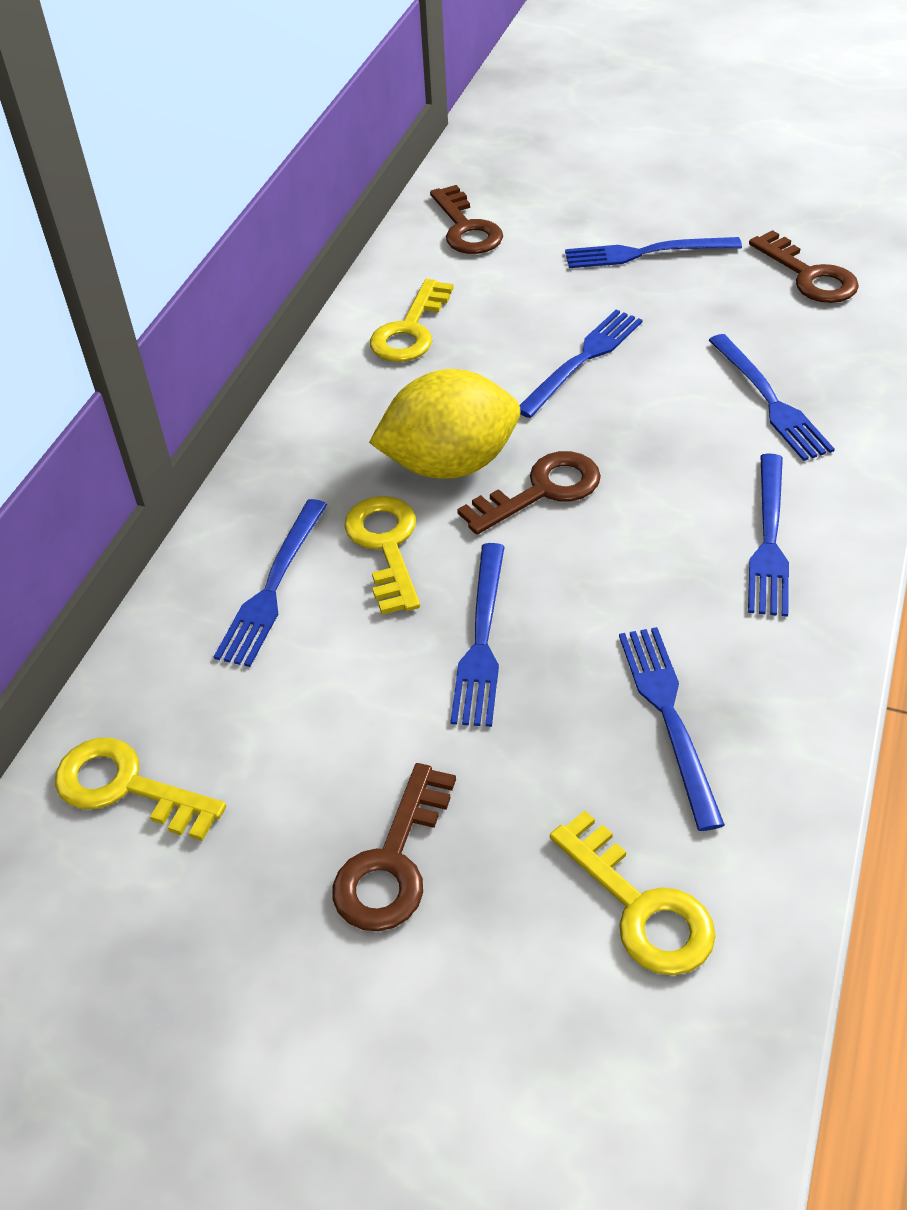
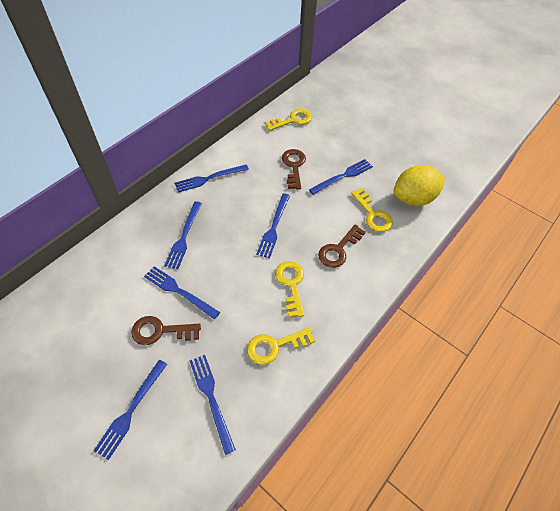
brown key: [332,763,456,931] [430,185,503,254] [457,451,601,535] [749,230,859,303] = 4 -> [131,316,201,345] [282,149,306,189] [318,225,366,268] = 3

